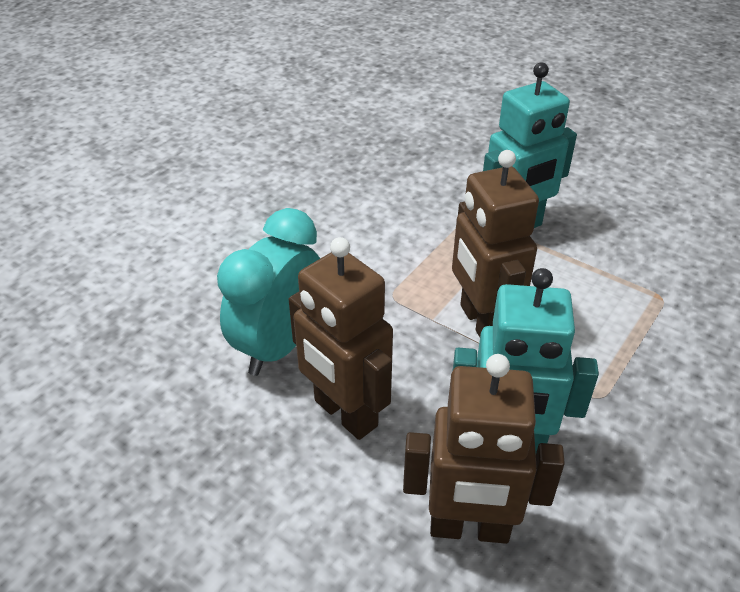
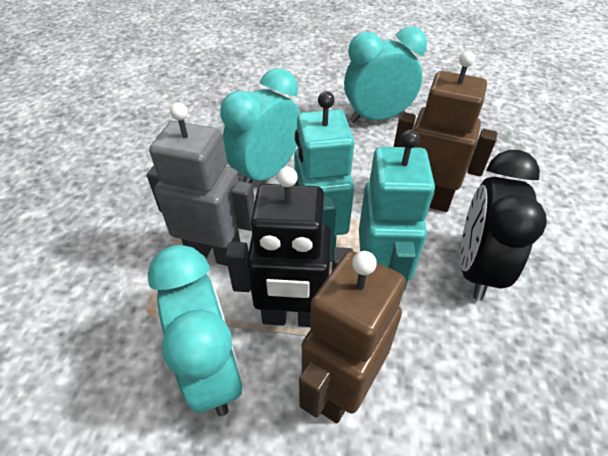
black clock: none = 0 -> [460,150,547,301] = 1
black robot: none = 0 -> [225,167,353,327] = 1
brown robot: [289,237,393,440] [403,354,565,544] [452,150,539,337] = 3 -> [299,251,406,423] [394,51,497,212] = 2
grey robot: none = 0 -> [147,103,255,266] = 1
turquoise clock: [217,208,320,376] = 1 -> [148,245,243,416] [220,68,300,184] [344,26,427,123] = 3

